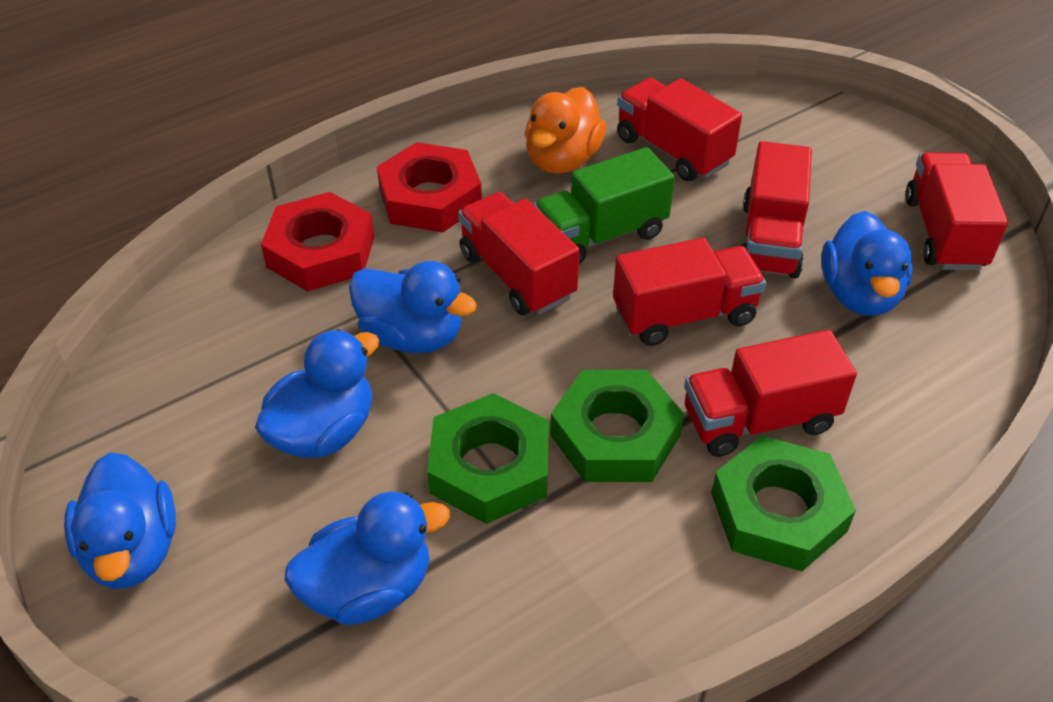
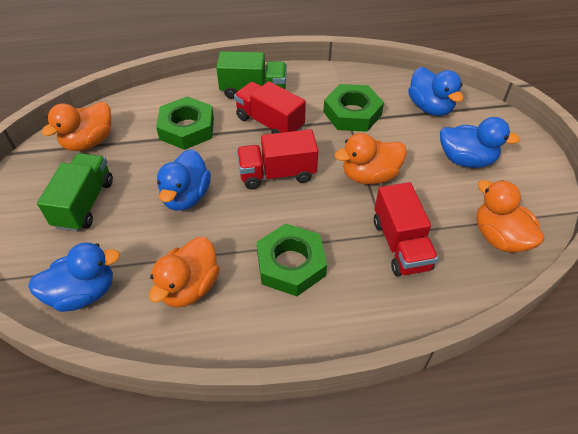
blue duck: [64,453,176,589] [255,329,379,458] [285,492,450,625] [349,261,477,354] [821,211,913,316] = 5 -> [28,242,120,312] [157,149,211,211] [408,67,463,116] [440,117,520,168] = 4
green truck: [533,147,675,264] = 1 -> [37,153,113,232] [216,51,287,99] = 2
orange duck: [525,87,606,174] = 1 -> [41,102,111,151] [149,237,220,308] [335,133,407,185] [476,180,544,253] = 4
red nut: [261,192,375,291] [377,142,482,232] = 2 -> none = 0
red truck: [458,192,579,315] [613,238,766,346] [617,78,742,181] [684,330,857,457] [741,141,812,279] [905,153,1008,270] = 6 -> [234,81,306,134] [237,129,318,189] [374,182,438,276] = 3

